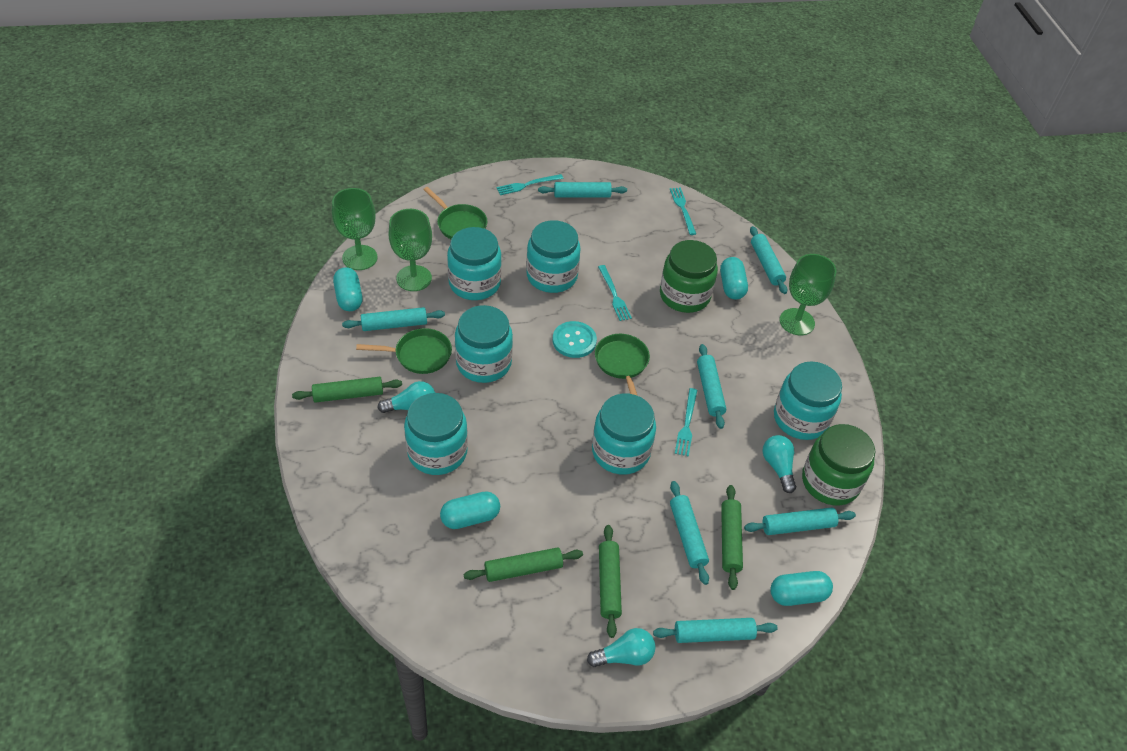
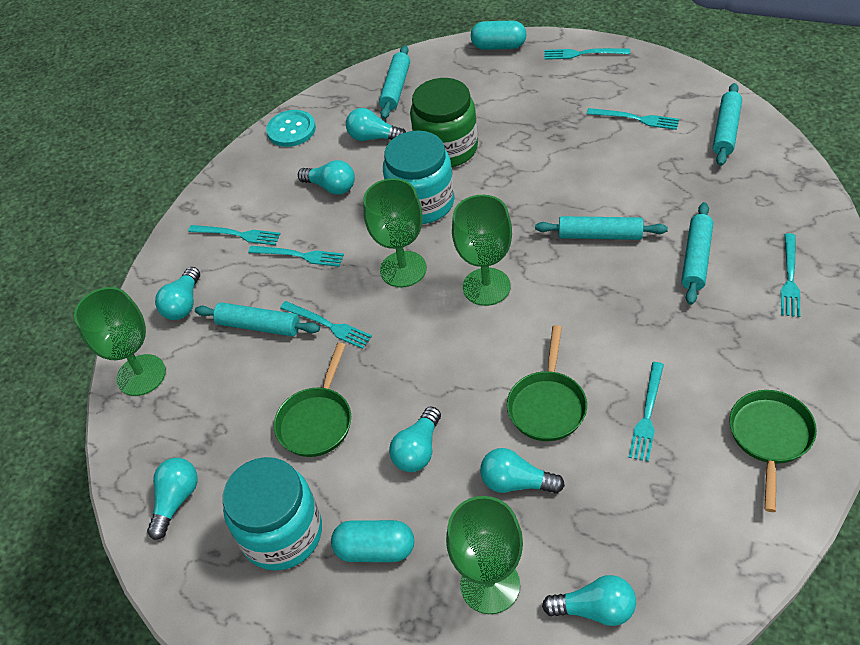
green goblet: [332,188,377,270] [388,209,432,291] [780,254,836,335] = 3 -> [74,287,166,396] [363,178,427,288] [446,496,523,614] [452,195,512,306] = 4
green jar: [660,240,718,313] [802,424,875,506] = 2 -> [410,78,478,167] = 1
green rolling pin: [292,377,402,403] [463,547,583,582] [599,525,622,638] [721,485,743,590] = 4 -> none = 0
turquoise capsule: [333,267,363,311] [440,491,500,529] [720,257,748,300] [770,571,833,606] = 4 -> [331,520,414,562] [471,21,527,50] = 2
turquoise fork: [496,174,563,195] [598,265,632,321] [670,187,696,235] [675,388,697,456] = 4 -> [188,225,281,245] [248,246,344,267] [280,301,372,349] [544,48,630,60] [587,108,679,130] [629,362,664,462] [781,233,800,317] = 7
turquoise jar: [404,393,468,475] [447,227,502,300] [455,305,513,383] [526,220,581,293] [592,394,656,475] [774,361,842,440] = 6 -> [223,457,322,571] [383,131,454,224] = 2
turquoise light bulb: [378,381,435,413] [587,628,655,667] [763,435,796,493] = 3 -> [147,458,198,540] [155,267,200,320] [298,160,355,195] [346,108,406,141] [389,406,441,472] [480,448,565,494] [542,575,636,626] = 7
turquoise rolling pin: [342,307,445,331] [538,182,627,198] [653,618,778,643] [670,481,709,585] [697,344,726,429] [744,508,856,535] [750,226,787,294] = 7 -> [195,302,320,336] [379,45,410,119] [535,216,668,240] [681,202,713,305] [713,83,742,166] = 5

